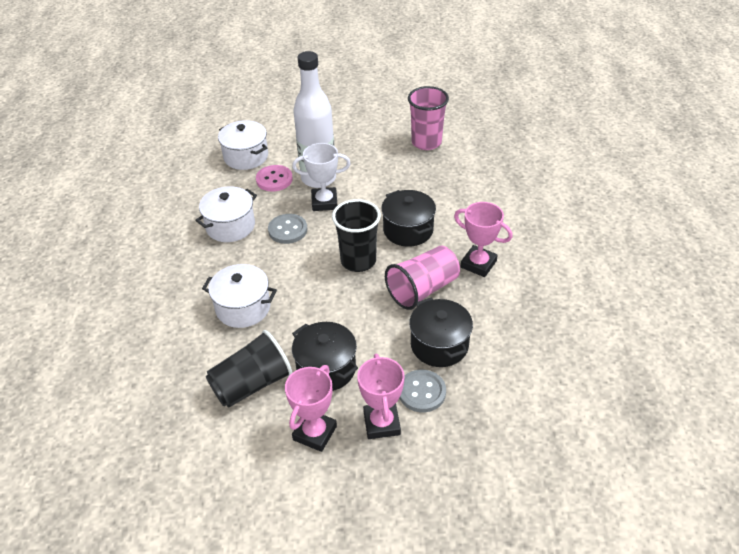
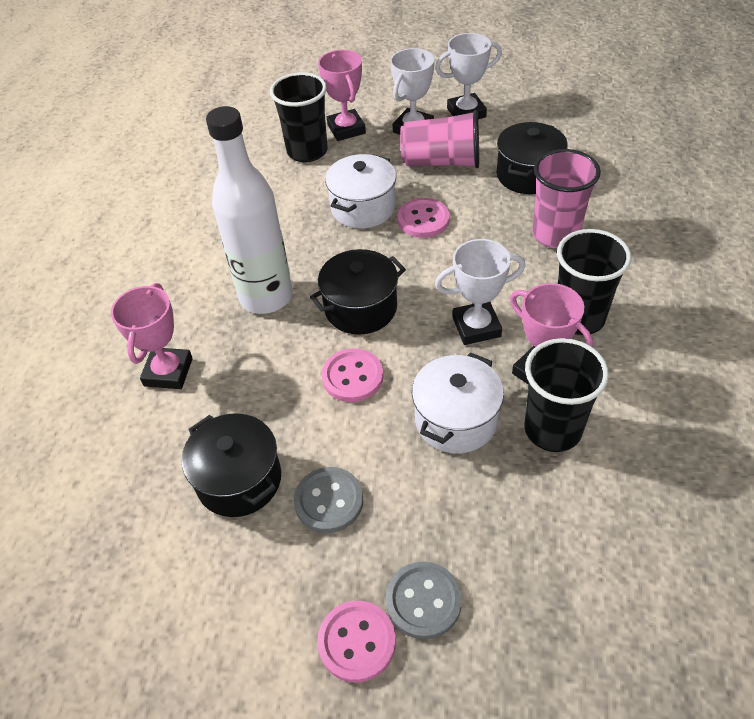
black cup: [206,330,292,408] [332,199,381,272] = 2 -> [270,72,328,162] [524,338,609,452] [557,229,631,335] = 3
pink button: [256,165,293,191] = 1 -> [317,601,396,683] [322,348,383,402] [398,198,450,238] = 3
white pot: [195,186,257,242] [202,264,277,328] [218,120,268,170] = 3 -> [325,154,396,229] [412,352,504,453] = 2
white trophy: [292,143,351,211] = 1 -> [390,48,434,135] [435,33,502,119] [435,239,525,345] = 3

